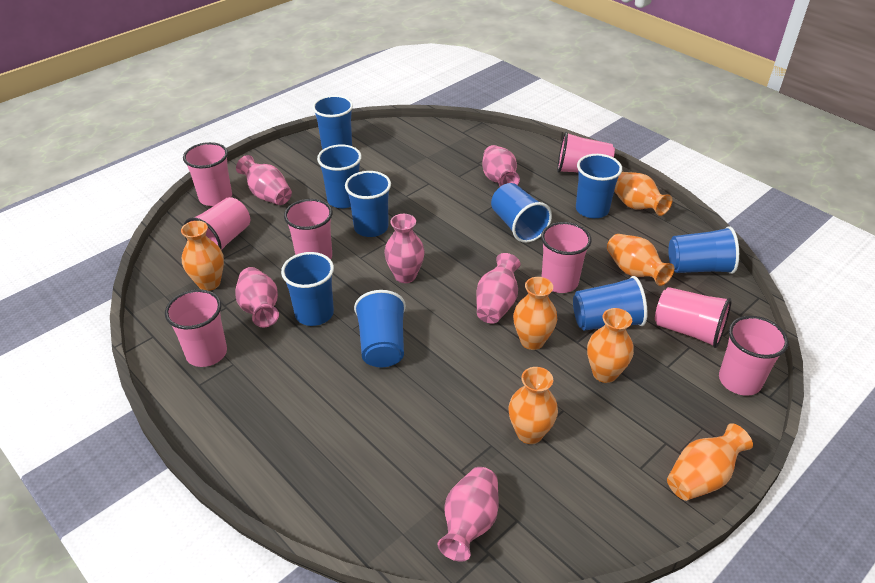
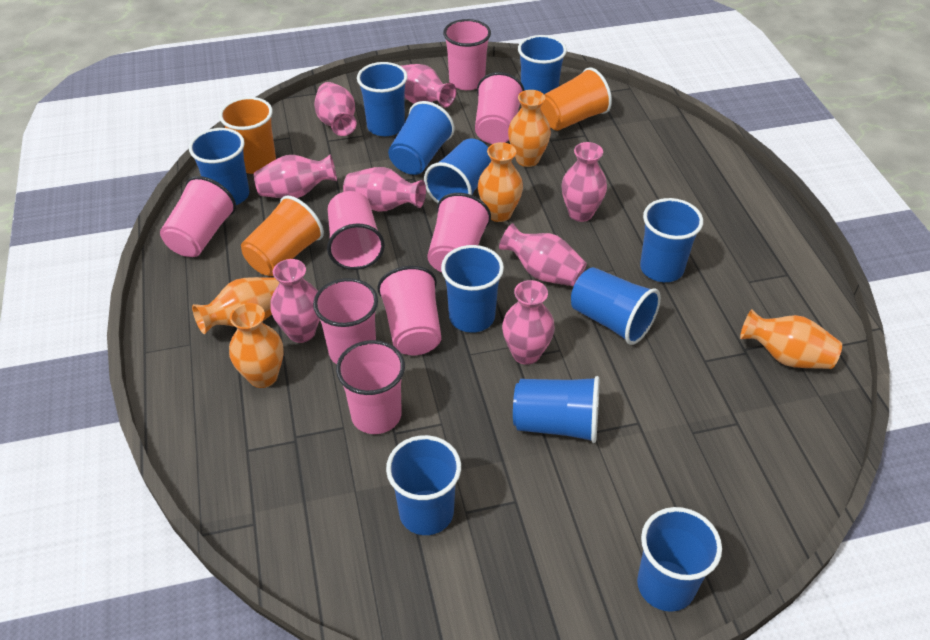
blue cup: [281,252,334,326] [313,95,353,149] [317,144,362,208] [345,171,391,237] [354,290,406,367] [491,183,552,243] [573,276,647,331] [576,154,622,218] [668,226,739,274] = 9 -> [189,128,249,205] [357,62,407,136] [386,435,461,535] [388,101,455,175] [424,138,491,204] [441,245,504,333] [513,376,599,443] [518,35,567,94] [571,267,661,345] [637,507,722,612] [640,198,703,282] = 11
orange cup: none = 0 -> [219,97,276,174] [241,196,324,276] [541,67,612,131] = 3
orange vase: [181,221,224,291] [508,367,558,444] [513,277,557,350] [587,308,634,383] [607,234,674,286] [614,172,673,216] [667,423,753,501] = 7 -> [192,277,280,334] [229,303,284,388] [478,142,523,222] [508,90,551,167] [740,309,842,369] = 5
pink vase: [235,267,279,327] [236,155,292,205] [384,214,425,283] [438,467,499,562] [476,253,520,324] [482,145,520,187] = 6 -> [254,154,337,198] [270,259,320,343] [314,82,357,136] [343,167,426,212] [400,64,456,108] [499,223,587,286] [502,280,555,365] [562,142,607,222] = 8

